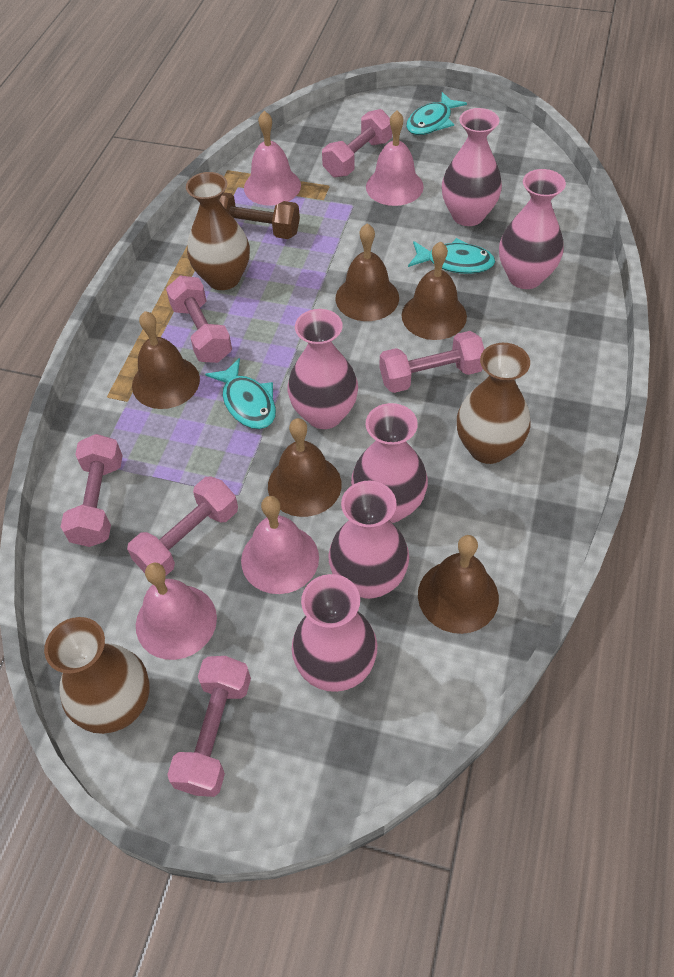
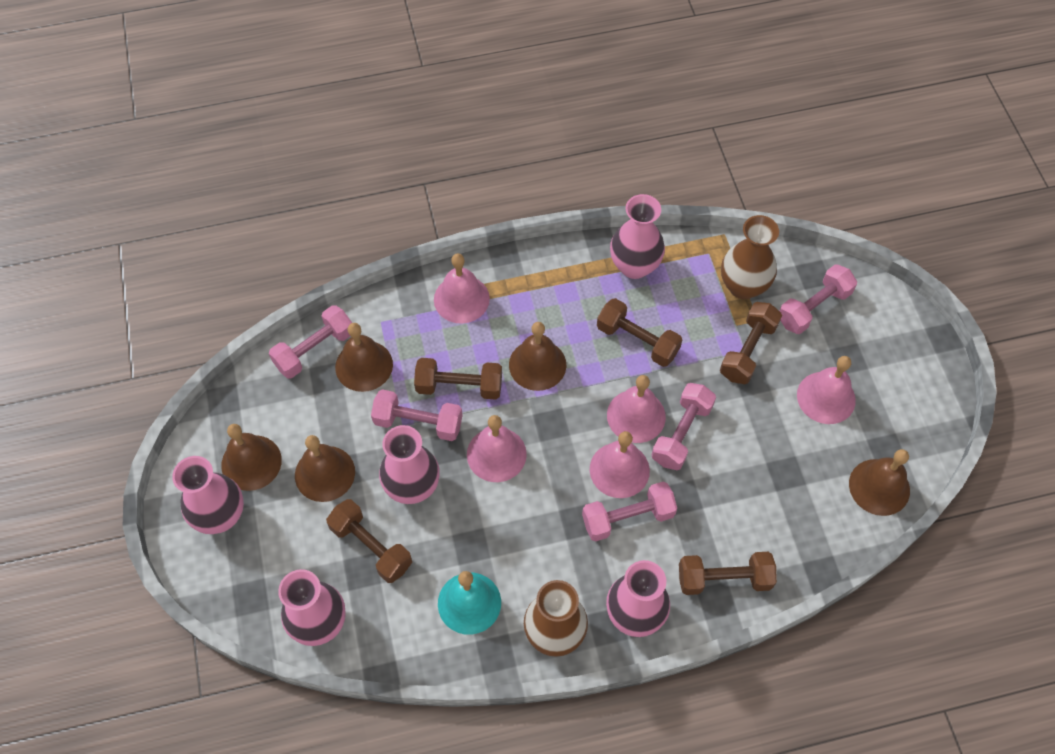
brown dumbbell: [219,192,300,239] = 1 -> [326,499,412,583] [414,358,502,400] [597,298,682,367] [679,552,777,595] [720,302,782,384] = 5
brown vase: [44,617,150,734] [186,172,250,290] [457,343,531,464] = 3 -> [524,580,588,657] [721,215,779,299] = 2
pink bell: [136,562,217,660] [241,496,319,594] [244,111,301,206] [366,111,424,206] = 4 -> [434,253,490,323] [467,415,527,482] [590,431,650,498] [607,375,666,443] [797,356,856,424] = 5
pink dumbbell: [61,434,123,547] [127,477,238,576] [166,276,232,363] [167,656,251,797] [322,109,392,178] [380,331,485,393] = 6 -> [269,305,352,378] [371,389,463,441] [582,482,677,542] [652,383,716,470] [780,264,857,334] = 5
pink vase: [288,309,358,429] [292,574,377,692] [328,481,409,599] [351,403,428,523] [442,108,502,226] [499,169,566,289] = 6 -> [172,456,244,534] [278,569,346,646] [379,425,440,504] [606,560,670,637] [610,194,665,279] = 5
turquoise bell: none = 0 -> [438,571,501,635] = 1
turquoise fish: [205,358,276,429] [406,92,467,135] [408,238,495,274] = 3 -> none = 0

